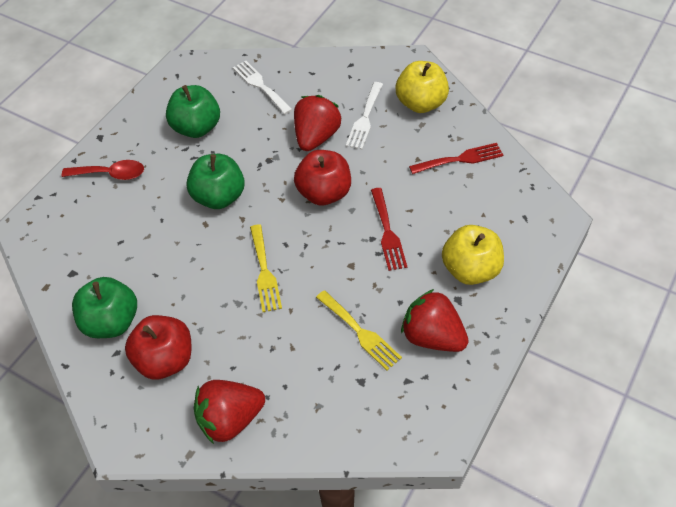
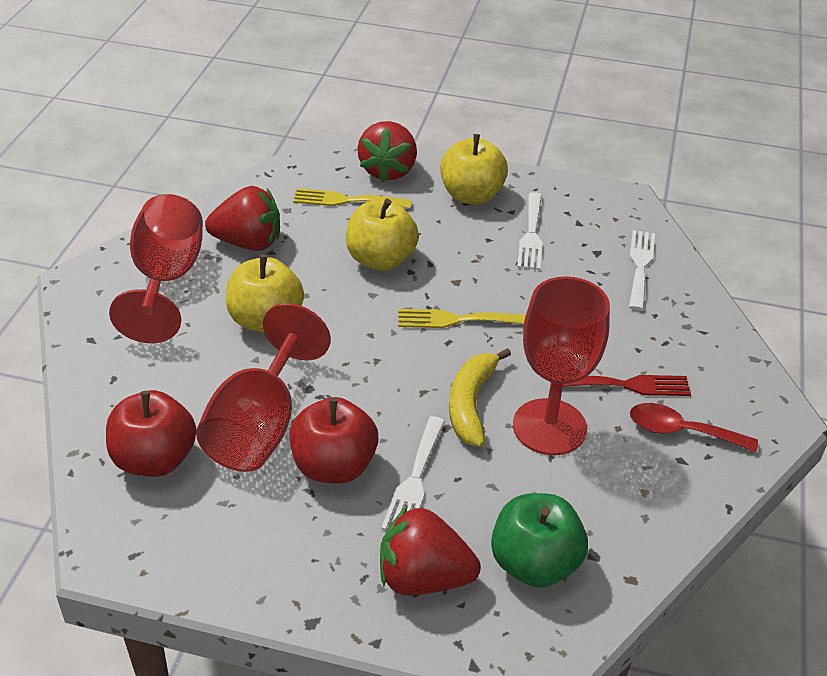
green apple: [72,277,137,338] [166,85,220,138] [186,154,245,209] = 3 -> [491,493,588,588] = 1
red fork: [371,188,407,271] [409,143,503,174] = 2 -> [550,375,691,396] = 1
red goblet: none = 0 -> [109,194,203,343] [196,303,331,472] [513,276,610,455] = 3
white fork: [233,61,293,114] [346,82,383,149] = 2 -> [381,416,445,530] [517,192,543,270] [629,230,655,310] = 3
yellow apple: [396,61,449,113] [442,225,504,285] = 2 -> [226,255,304,333] [346,199,419,271] [440,134,508,204] = 3
yellow banana: none = 0 -> [449,348,511,447] = 1

